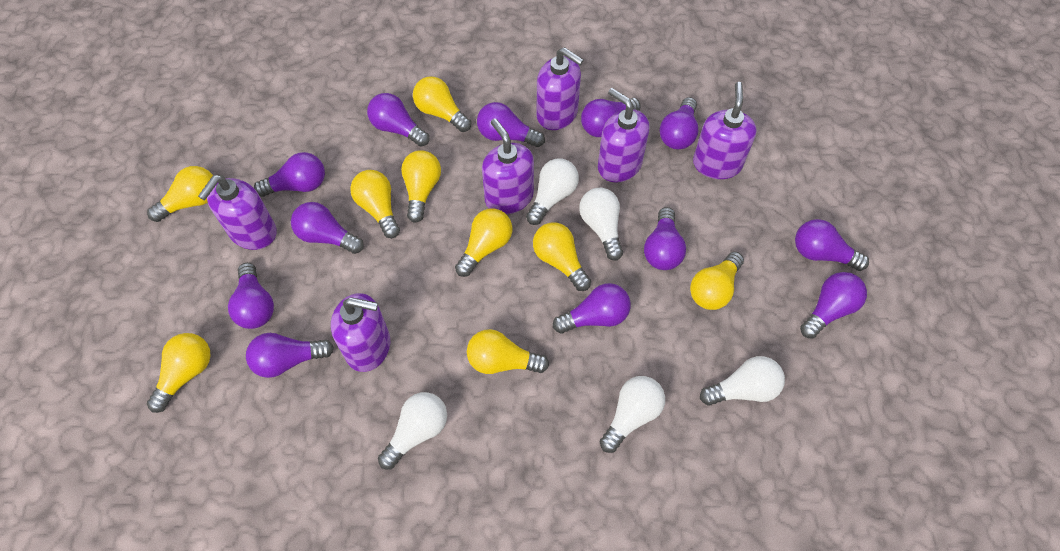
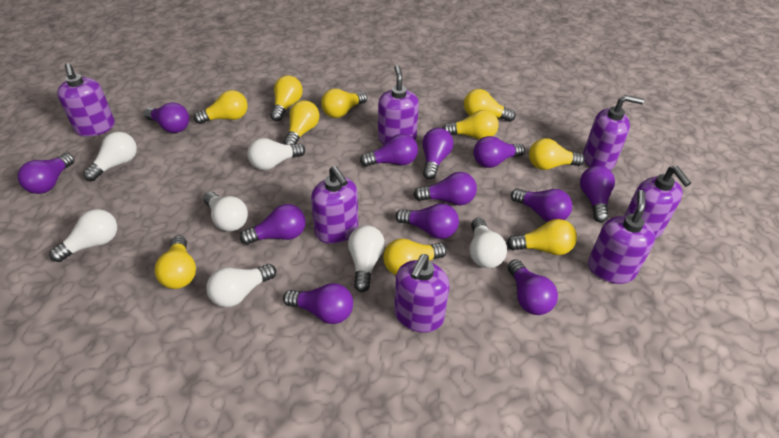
purple soap dispenser: [198,175,277,250] [331,293,390,372] [482,118,534,214] [536,47,584,130] [598,88,649,183] [693,82,757,179] = 6 -> [57,63,115,137] [311,166,358,244] [378,65,419,144] [394,254,450,333] [583,95,644,170] [588,190,655,284] [624,166,691,239] = 7
white light bulb: [378,392,447,469] [526,158,579,225] [579,188,623,261] [599,376,665,453] [700,356,785,406] = 5 -> [49,209,117,262] [83,132,137,181] [203,192,248,232] [206,264,276,307] [247,138,305,170] [348,225,385,292] [470,218,507,268] = 7
yellow light bulb: [147,166,213,222] [147,333,211,413] [350,170,400,238] [401,150,441,223] [413,76,471,132] [455,208,512,277] [467,329,549,374] [533,222,591,291] [690,252,744,310] = 9 -> [155,236,196,289] [194,90,248,124] [270,75,303,121] [284,100,319,145] [321,89,367,118] [383,239,447,275] [443,110,499,140] [464,89,516,122] [507,219,577,255] [529,138,585,170] = 10

